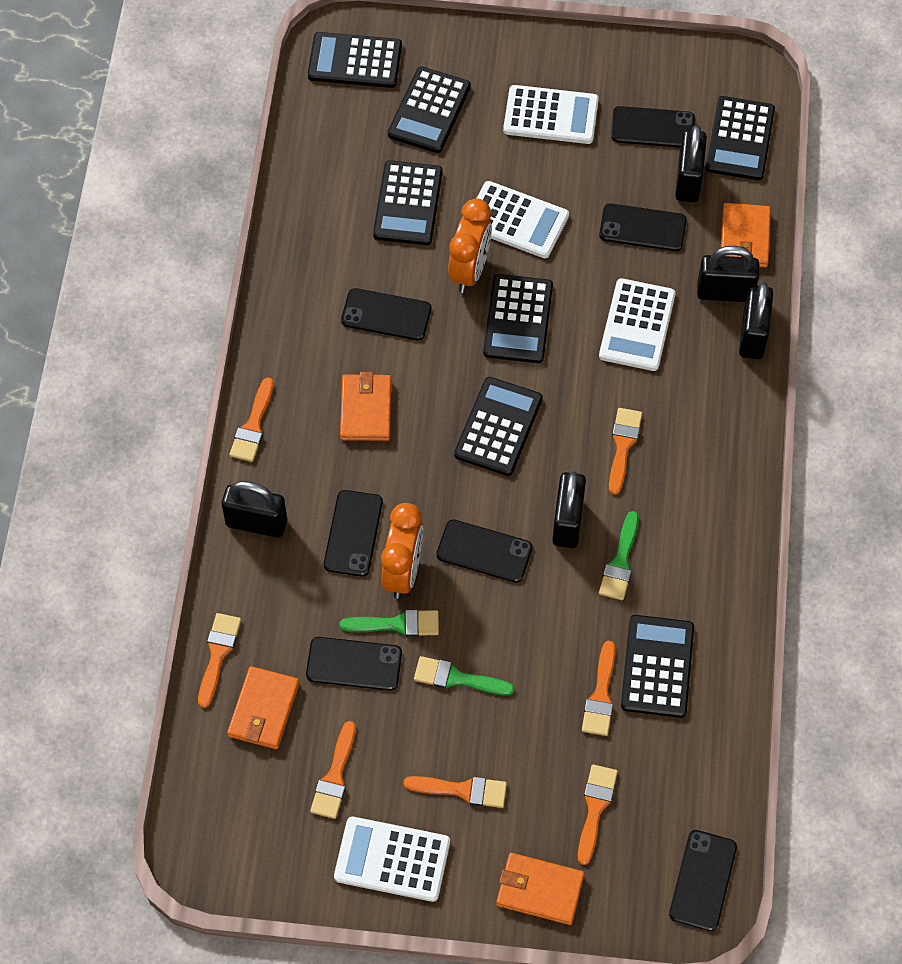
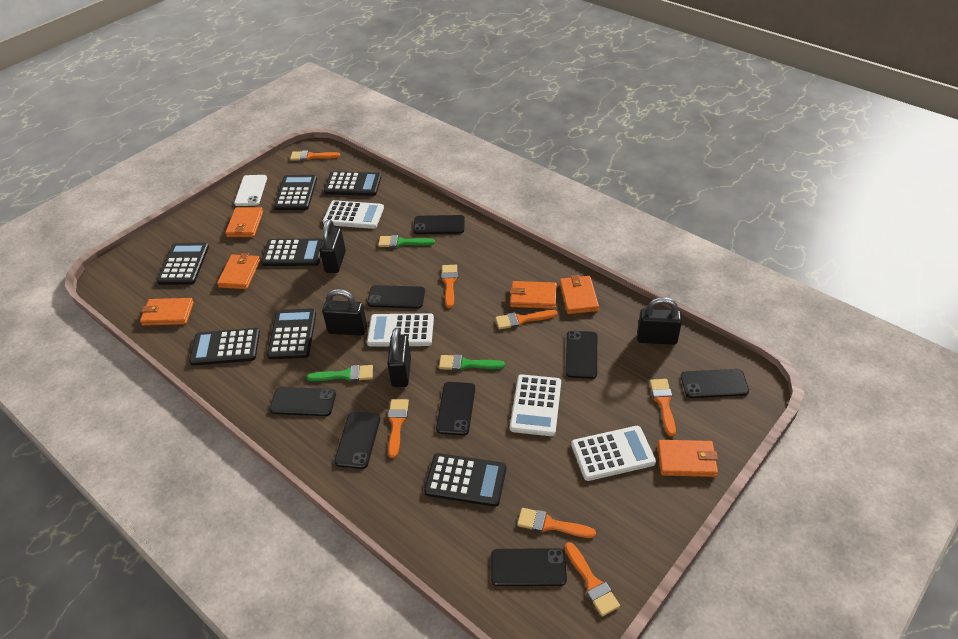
black padlock: [222,481,287,538] [552,471,586,548] [675,125,707,203] [697,246,759,302] [739,282,773,359] = 5 -> [320,219,346,273] [322,289,367,336] [387,328,411,387] [637,297,682,345] = 4
black phone: [306,637,402,691] [324,490,383,576] [341,288,431,340] [436,520,533,583] [599,203,687,251] [611,106,695,148] [669,830,737,931] = 7 -> [269,387,336,416] [334,412,380,469] [367,285,425,309] [413,215,465,234] [436,382,475,435] [491,548,567,586] [565,331,597,379] [681,369,749,398] = 8
orange clock: [381,503,423,599] [448,199,492,293] = 2 -> none = 0
orange wallet: [227,666,299,749] [340,372,392,441] [496,853,584,925] [721,203,771,267] = 4 -> [140,298,194,326] [217,253,260,289] [225,207,263,237] [510,281,557,309] [560,275,599,314] [657,440,718,477] = 6
white phone: none = 0 -> [234,175,267,206] = 1

